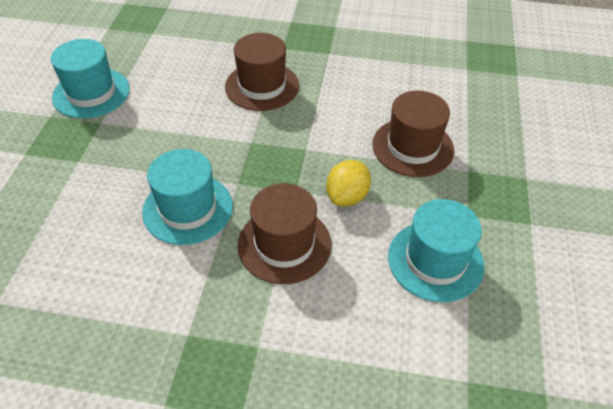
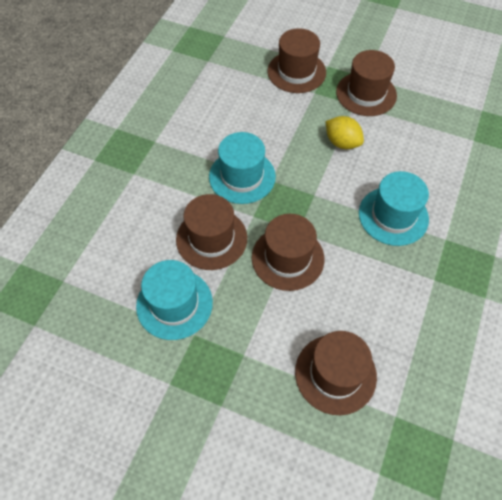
brown hat: [225,33,299,111] [237,183,331,284] [372,91,454,177] = 3 -> [176,194,247,270] [252,214,324,291] [267,28,326,93] [295,331,377,415] [336,50,397,116] = 5

